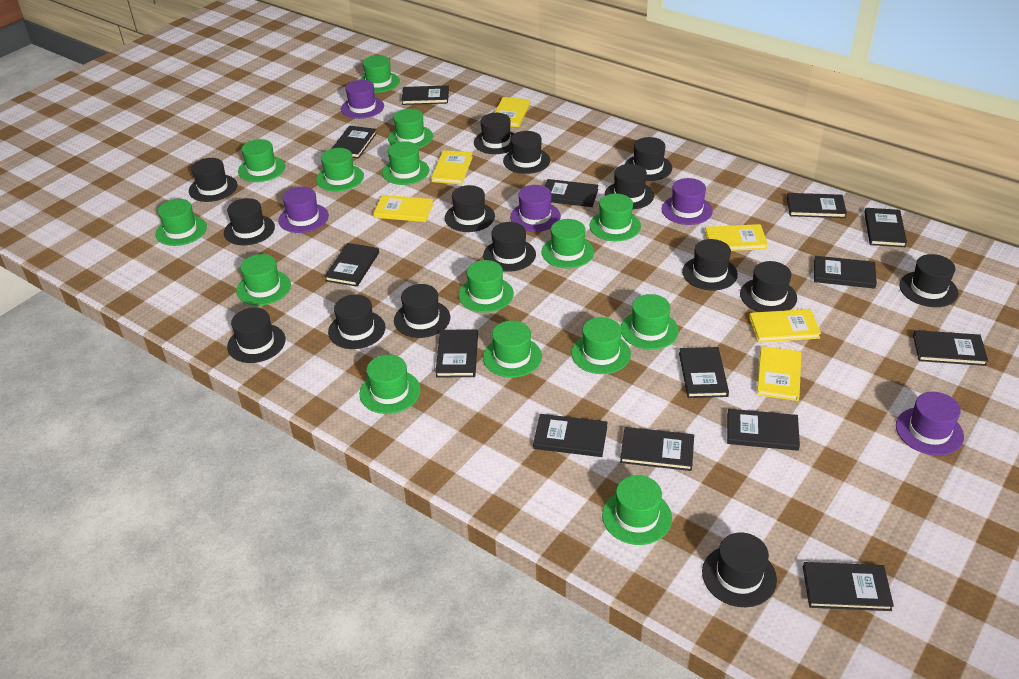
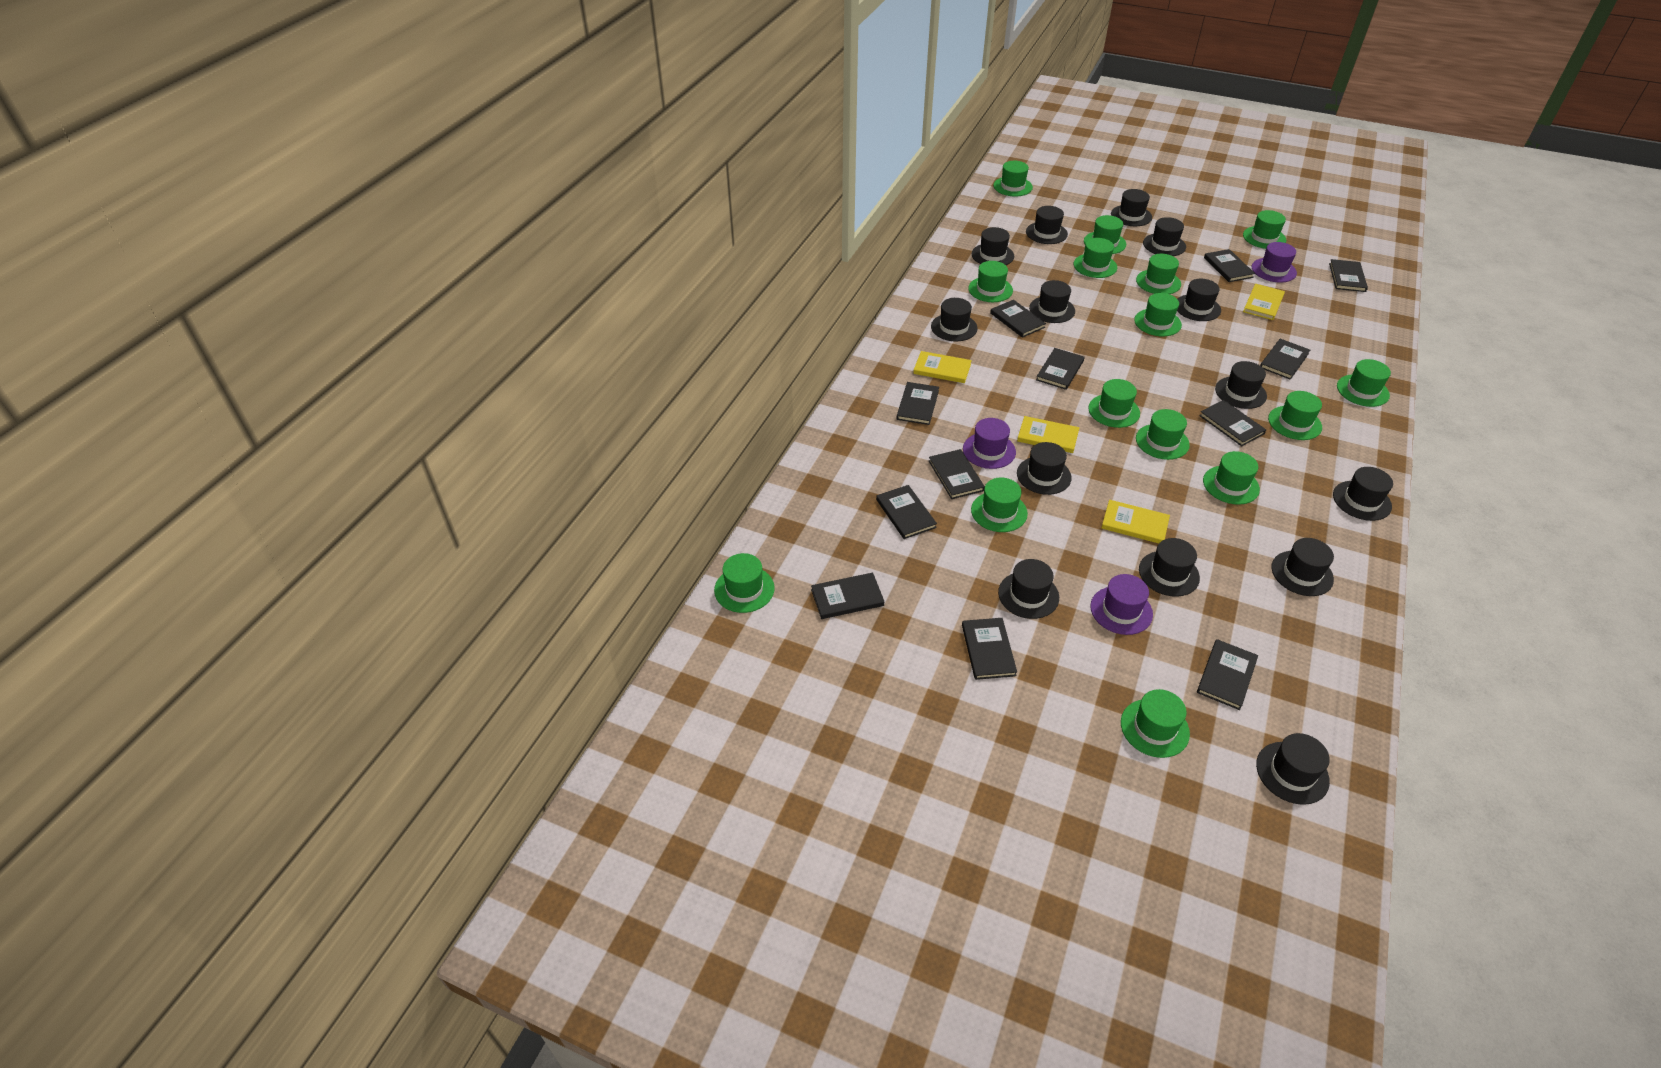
black book: [324,243,379,287] [332,126,377,158] [401,86,449,105] [435,329,478,378] [533,414,608,457] [545,179,599,207] [620,427,694,471] [679,347,729,398] [727,409,800,451] [787,193,847,218] [803,562,894,611] [814,256,877,289] [864,208,907,247] [913,330,988,366] = 14 -> [811,572,884,619] [876,485,937,539] [897,382,939,425] [929,449,985,499] [962,618,1017,680] [990,300,1046,338] [1036,348,1084,390] [1197,639,1258,710] [1199,400,1266,446] [1204,249,1255,282] [1260,339,1310,380] [1329,259,1368,292] = 12
black hat: [189,158,237,202] [224,198,275,245] [227,308,286,363] [328,295,386,349] [394,284,450,338] [445,185,495,232] [474,113,515,154] [483,222,536,272] [503,131,550,174] [605,164,654,209] [625,137,672,181] [682,239,738,291] [702,532,777,607] [740,261,797,312] [899,254,958,307] = 15 -> [931,298,978,341] [971,227,1014,265] [998,559,1059,619] [1017,442,1072,495] [1026,206,1068,244] [1029,280,1075,323] [1111,189,1152,226] [1139,538,1200,597] [1143,217,1186,256] [1177,279,1221,321] [1215,361,1267,409] [1256,733,1330,805] [1271,538,1334,596] [1333,467,1393,521] = 14
purple hat: [278,187,329,233] [341,80,384,119] [510,185,561,232] [662,178,713,225] [896,392,964,456] = 5 -> [963,418,1016,469] [1090,574,1153,635] [1252,242,1297,283] = 3
yellow book: [373,195,434,222] [431,150,473,184] [495,97,530,127] [705,224,768,251] [749,309,821,342] [757,346,801,401] = 6 -> [913,351,972,383] [1017,416,1079,453] [1101,500,1170,544] [1243,284,1285,320] = 4

